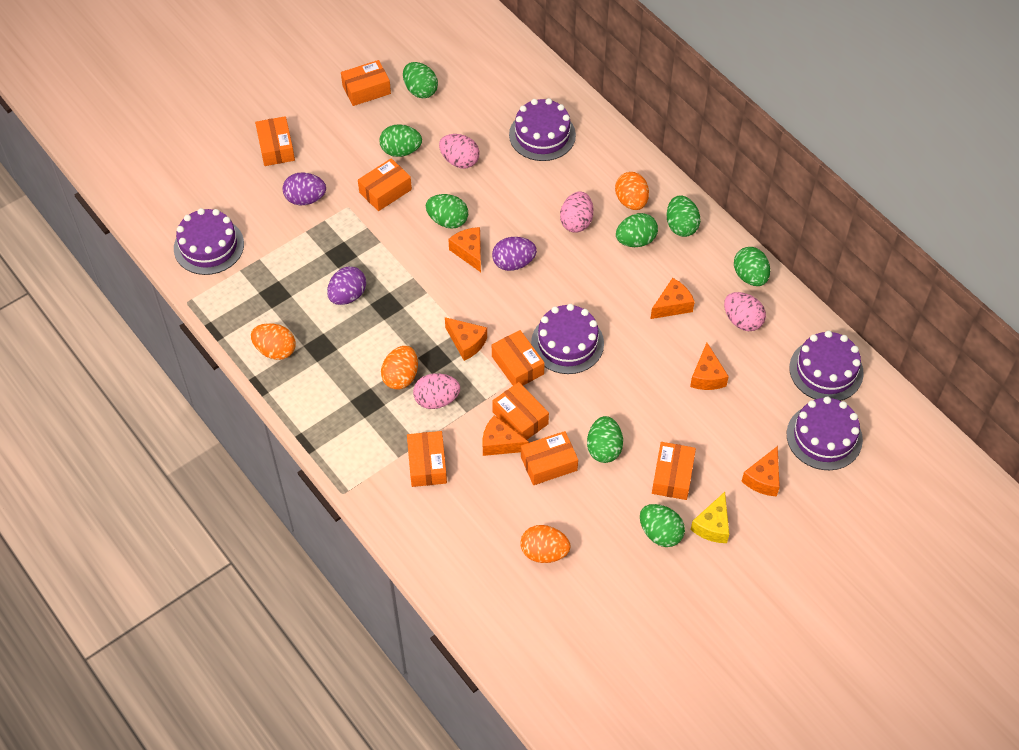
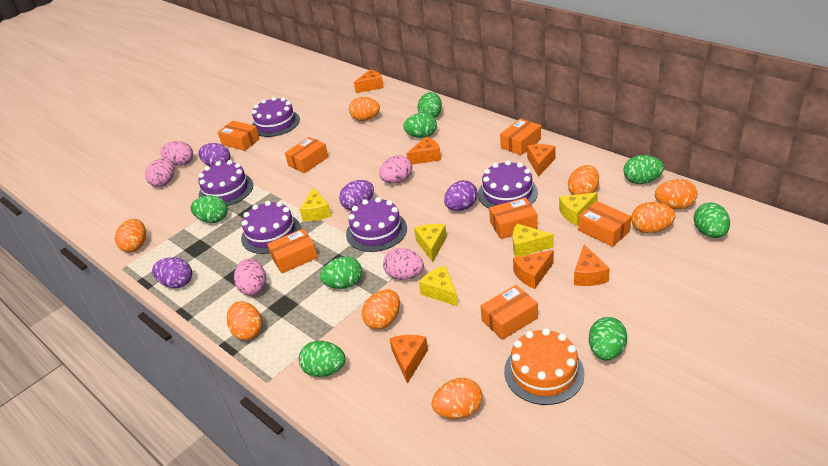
orange box: [255,116,295,166] [341,60,391,106] [358,158,412,211] [407,431,447,487] [492,330,545,386] [492,382,549,440] [521,431,578,485] [652,442,696,500] = 8 -> [218,121,260,151] [267,229,318,273] [285,137,328,173] [481,285,538,340] [489,197,538,239] [500,118,541,155] [578,201,631,247] = 7
orange cake: none = 0 -> [504,328,585,405] = 1
orange egg: [251,323,296,360] [381,346,418,390] [520,525,570,563] [615,172,649,210] = 4 -> [115,219,146,252] [227,301,263,340] [349,97,380,121] [362,290,400,330] [432,378,482,419] [568,165,599,195] [631,202,675,234] [655,179,697,209] = 8
pink egg: [413,373,460,409] [439,134,480,169] [560,191,593,233] [724,292,766,331] = 4 -> [145,158,175,187] [161,141,193,166] [234,259,266,296] [379,155,412,183] [383,248,424,280] = 5
purple egg: [283,172,326,205] [327,266,366,305] [492,237,537,271] = 3 -> [152,257,192,288] [198,143,230,167] [339,180,374,211] [444,180,478,211] = 4
yellow cheese: [691,492,729,543] = 1 -> [300,187,331,221] [414,224,447,262] [419,266,458,306] [513,224,554,257] [559,192,598,226] = 5

